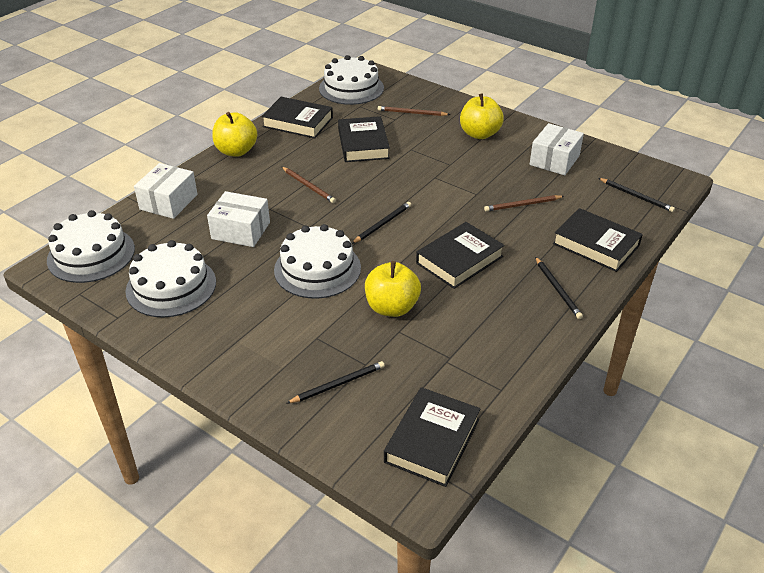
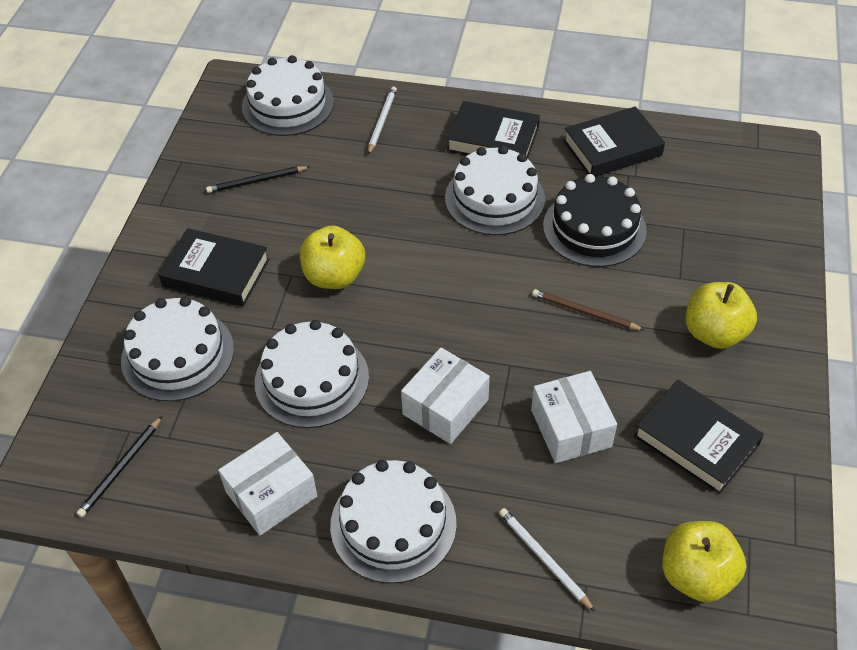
black book: [261,97,333,138] [338,116,390,162] [384,387,481,487] [416,222,505,289] [553,208,643,272] = 5 -> [158,228,270,307] [447,101,540,159] [563,106,665,176] [634,380,764,494] = 4
black cake: none = 0 -> [543,174,647,267] = 1
black pencil: [286,361,385,404] [352,202,411,244] [535,257,583,319] [599,178,675,212] = 4 -> [77,416,162,517] [206,166,309,193] = 2
brown pencil: [282,167,336,203] [378,106,450,116] [484,195,564,212] = 3 -> [532,289,644,330] = 1
white cake: [47,210,135,283] [125,240,216,318] [274,224,361,299] [319,55,384,105] = 4 -> [121,297,234,402] [242,55,334,136] [255,320,369,428] [330,460,457,583] [445,146,545,235] = 5
white pencil: none = 0 -> [368,86,397,155] [499,508,595,612] = 2

